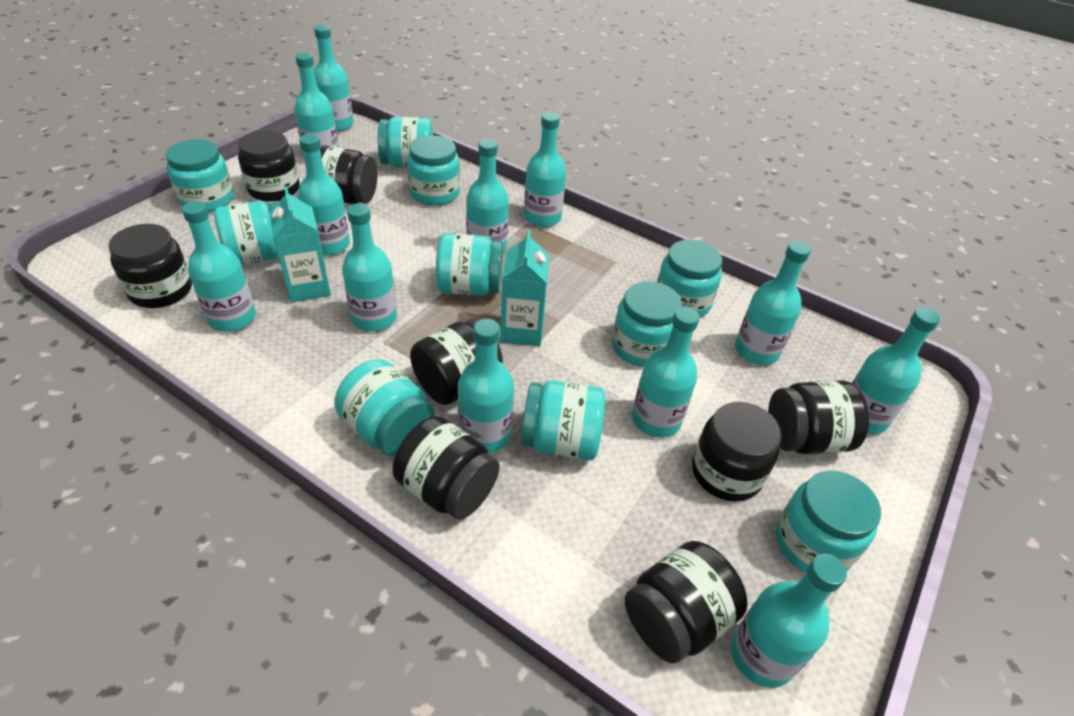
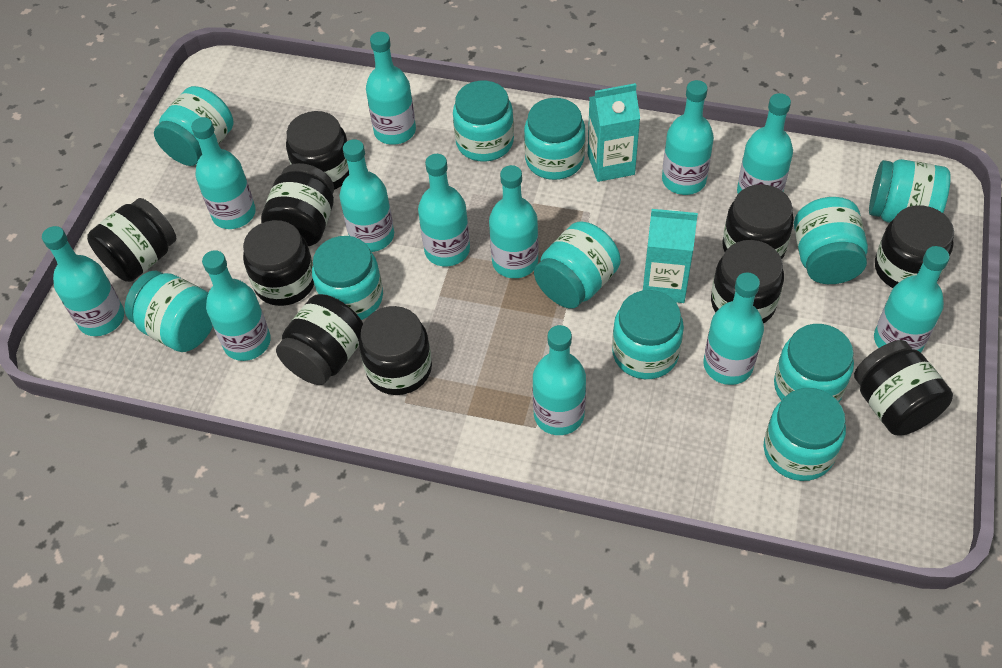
black jar: [108,224,192,308] [238,130,300,202] [320,145,377,204] [392,416,500,520] [410,319,503,405] [625,541,748,664] [692,402,782,502] [768,380,869,454] = 8 -> [87,198,176,282] [243,220,314,306] [261,163,334,246] [276,294,363,385] [286,111,349,190] [359,306,432,395] [711,240,784,324] [722,184,794,259] [854,340,953,436] [875,205,954,288] = 10
turquoise jar: [166,139,234,212] [214,201,278,265] [334,359,434,456] [378,117,433,168] [407,135,460,206] [436,233,503,296] [521,381,606,461] [612,281,682,367] [657,240,722,318] [776,470,881,573] = 10 -> [125,271,213,352] [154,86,234,166] [312,236,383,320] [453,81,514,162] [524,98,585,180] [534,221,621,309] [612,290,684,379] [764,388,846,481] [774,324,854,402] [794,197,868,284] [869,159,951,223] = 11

